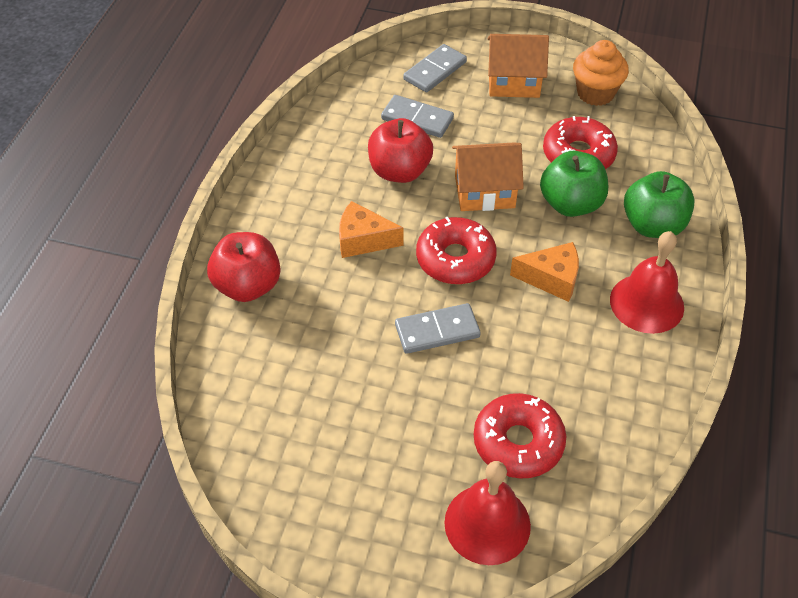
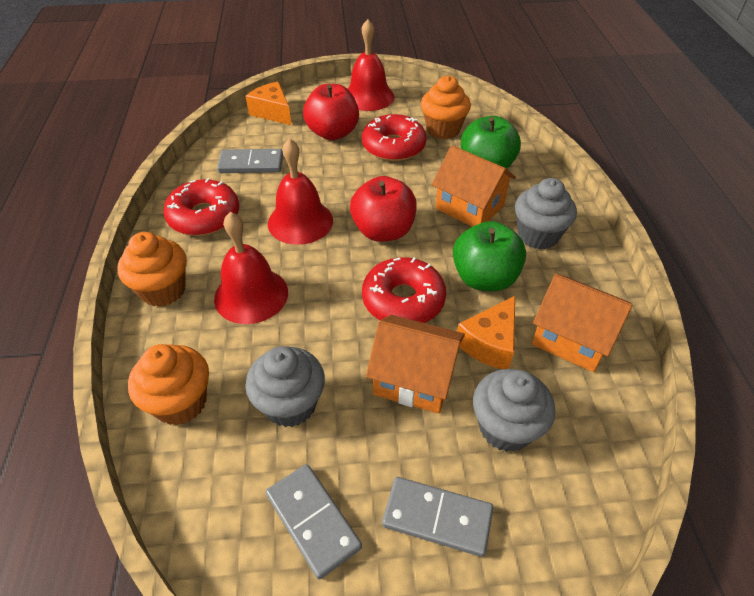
grey cupcake: none = 0 -> [245,346,325,427] [473,369,555,452] [515,178,577,249] = 3
orange cupcake: [573,40,629,106] = 1 -> [117,232,187,307] [128,344,209,425] [421,76,471,139] = 3
orange house: [452,143,524,211] [488,34,549,98] = 2 -> [366,315,465,414] [432,145,516,227] [532,274,633,372] = 3
red bell: [444,461,531,565] [610,231,684,334] = 2 -> [214,212,288,324] [268,138,333,245] [348,19,395,111] = 3

